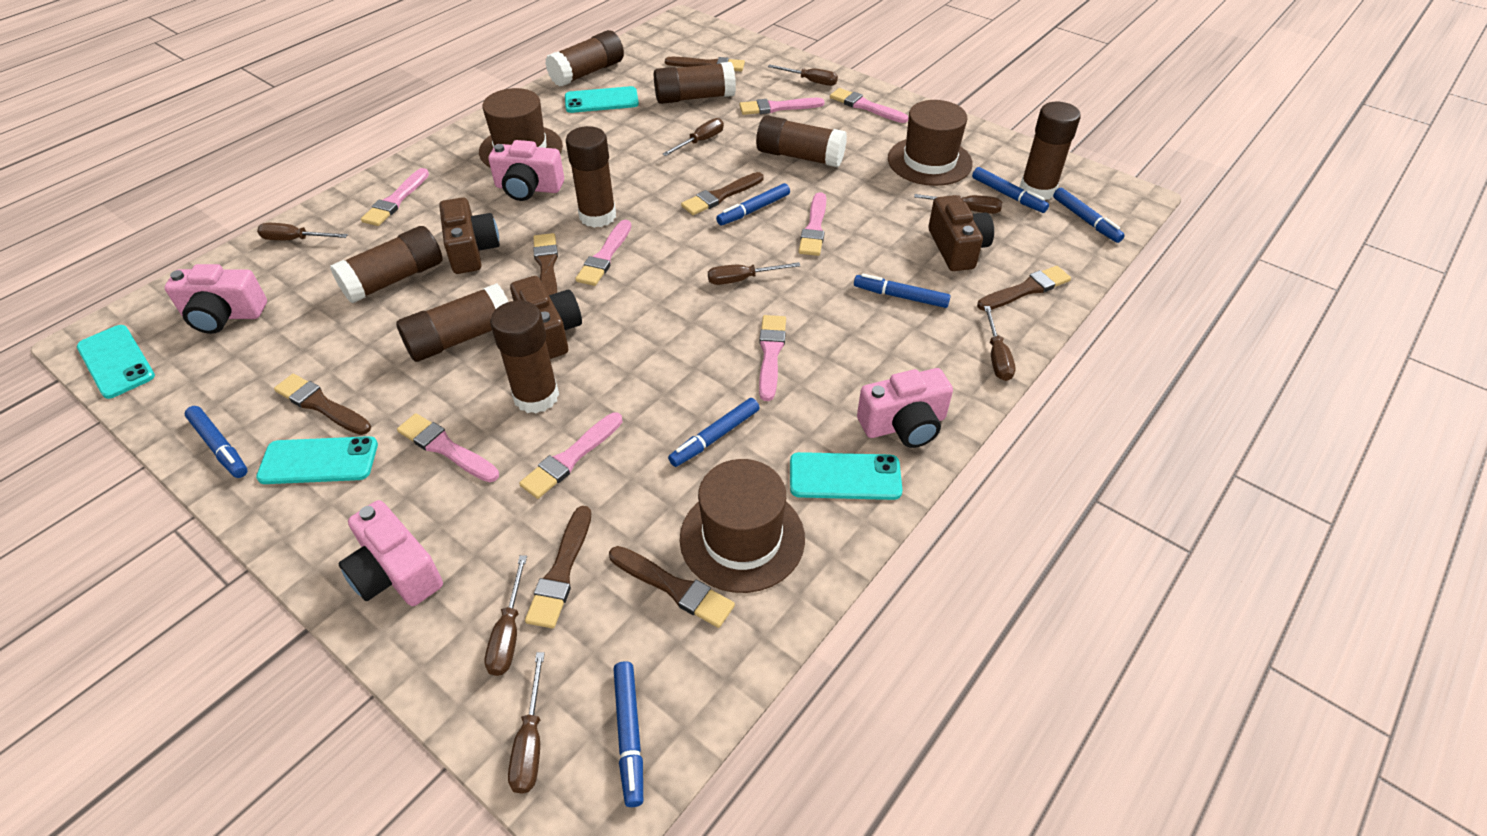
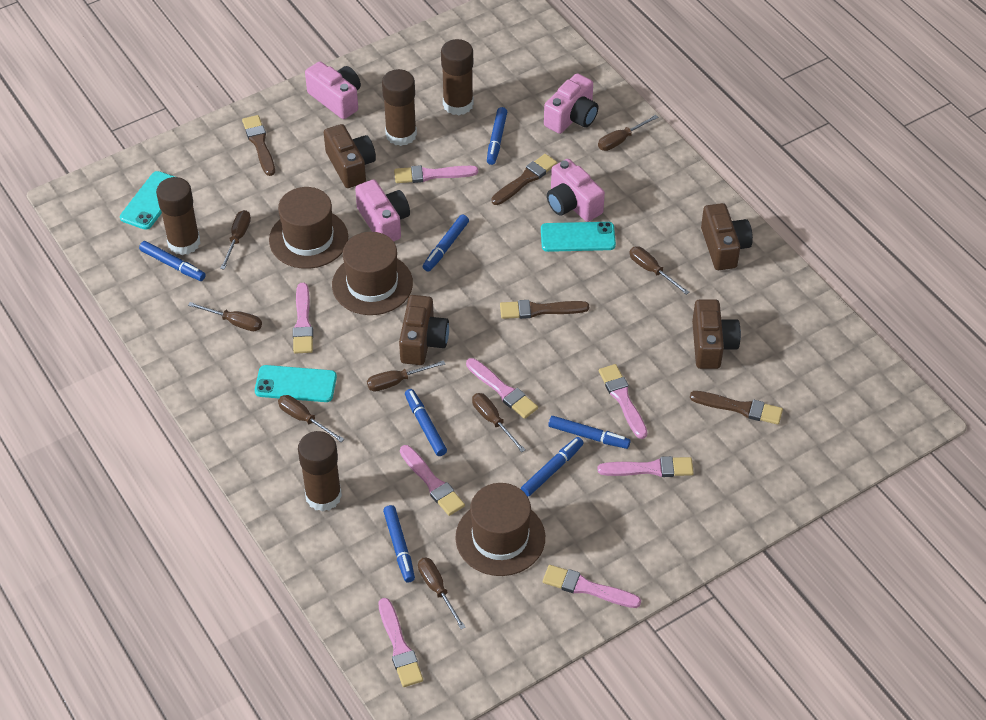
brown brush: [274,374,371,435] [525,506,591,628] [533,233,558,295] [609,546,735,628] [665,57,745,71] [681,172,763,215] [977,266,1071,311] = 7 -> [242,115,275,176] [491,154,557,205] [500,300,589,319] [690,391,783,425] = 4
brown camera: [439,197,500,274] [510,276,582,359] [928,195,994,271] = 3 -> [324,124,376,188] [399,295,449,365] [692,299,741,369] [701,203,753,270] = 4
brown glue stick: [330,226,442,303] [396,283,508,362] [490,300,559,413] [545,30,624,87] [566,126,616,228] [654,62,736,104] [756,115,847,167] [1020,102,1081,200] = 8 -> [156,177,200,255] [298,431,342,512] [382,69,417,146] [441,39,474,116] = 4
turquoise phone: [77,325,155,399] [256,436,378,484] [565,86,639,113] [790,452,902,500] = 4 -> [120,171,175,230] [255,365,337,402] [541,222,616,252] = 3

